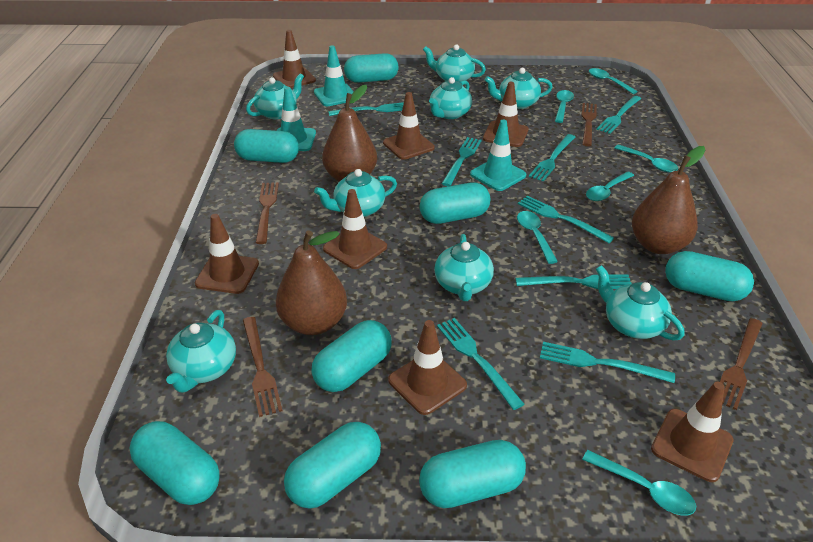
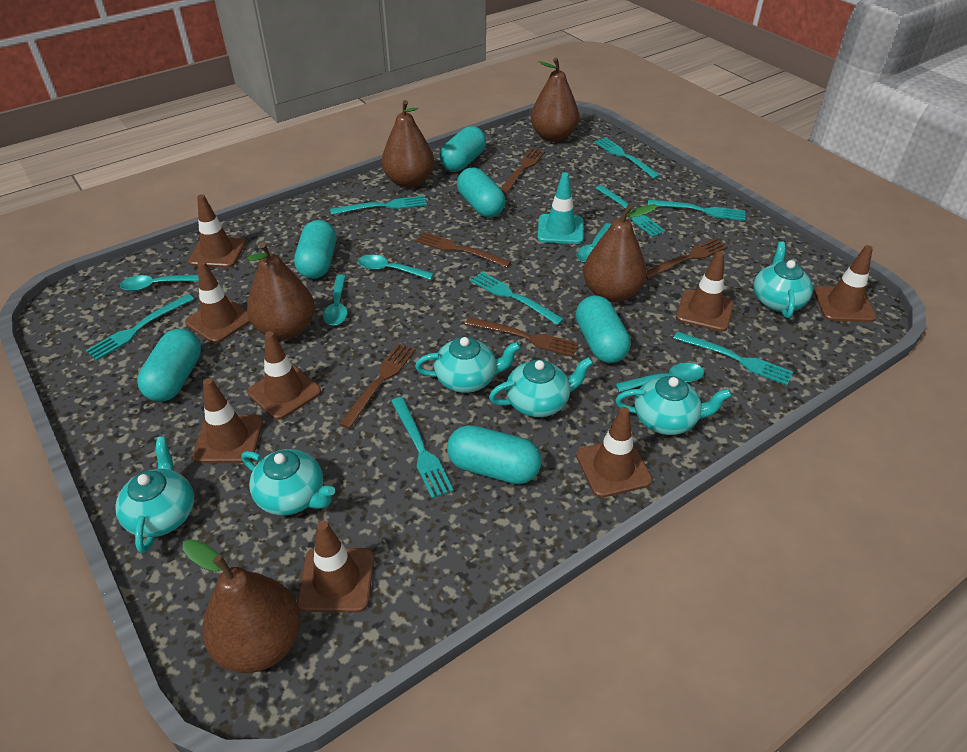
brown fork: [243,317,283,417] [256,182,279,244] [581,103,597,146] [720,318,763,410] = 4 -> [339,343,415,429] [416,232,511,268] [465,317,579,357] [500,148,545,194] [646,238,728,279] = 5
brown pear: [276,230,347,335] [322,85,377,182] [632,146,706,254] = 3 -> [183,539,301,673] [247,242,315,340] [382,100,434,188] [531,58,579,142] [583,204,658,302] = 5
brown traffic cone: [195,214,259,294] [273,30,316,88] [323,189,387,269] [383,92,435,160] [388,320,467,415] [483,82,529,147] [651,382,734,482] = 7 -> [185,261,251,343] [188,194,246,268] [192,378,263,463] [247,331,321,420] [297,521,374,613] [576,407,652,498] [676,251,734,332] [814,245,876,322] = 8
turquoise capsule: [129,421,220,505] [234,129,299,163] [284,422,381,509] [312,320,392,392] [344,53,398,83] [419,440,526,508] [420,182,491,224] [665,251,754,301] = 8 -> [137,329,201,401] [294,220,336,279] [440,126,486,172] [447,425,541,484] [457,168,505,218] [576,295,631,363] = 6
turquoise spoon: [517,211,558,264] [555,90,574,123] [582,450,696,516] [586,172,634,201] [589,68,638,94] [614,145,678,172] = 6 -> [120,275,199,291] [323,274,347,326] [358,255,434,280] [577,223,611,263] [615,363,704,392] = 5
turquoise teapot: [166,310,236,393] [246,73,304,119] [314,169,397,217] [423,44,486,82] [429,77,472,119] [434,234,494,301] [485,68,553,109] [596,265,684,341] = 8 -> [115,437,194,554] [241,449,335,515] [415,337,521,393] [489,357,593,417] [615,376,732,435] [753,241,813,318] = 6
turquoise traffic cone: [276,87,316,151] [314,45,354,106] [470,120,526,191] = 3 -> [538,172,583,244] = 1

